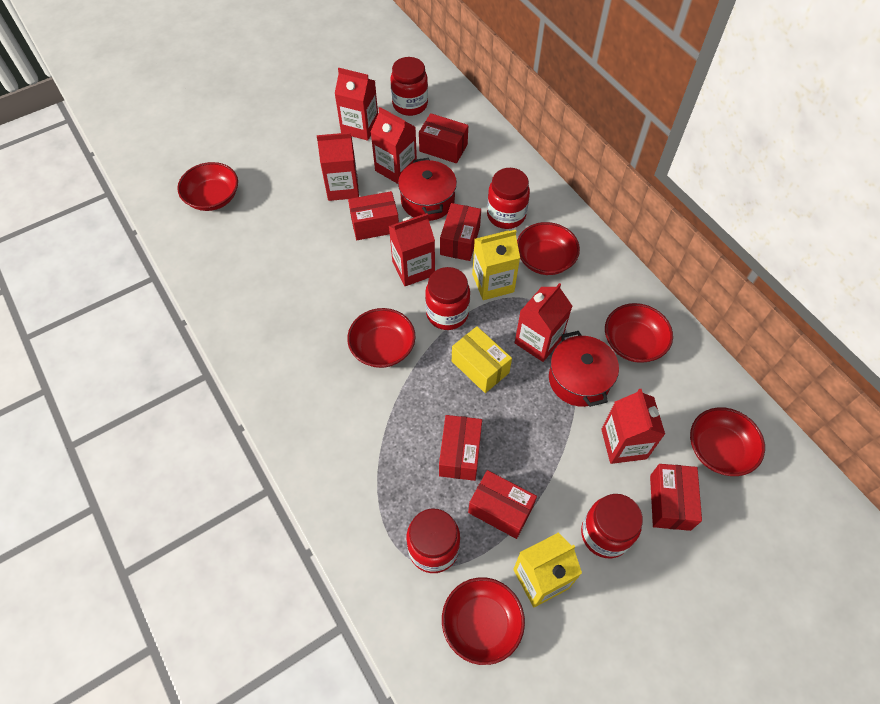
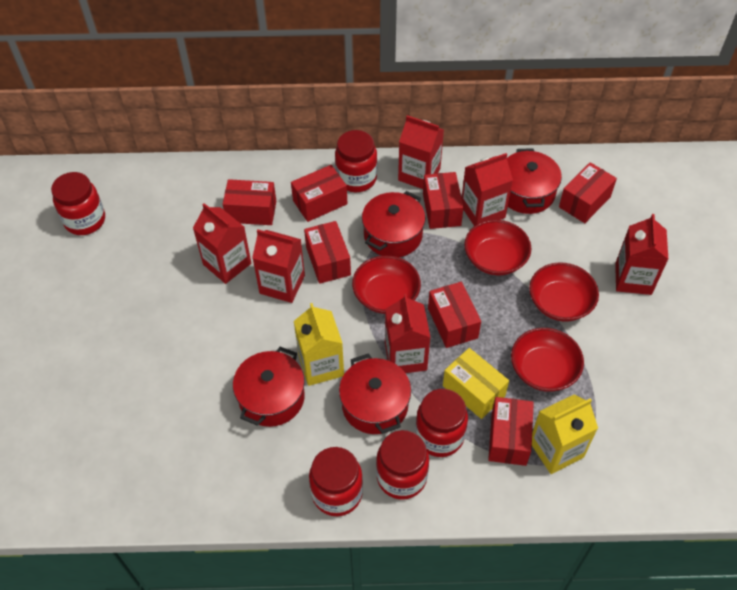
red bowl: [177,162,238,211] [347,308,415,368] [442,577,525,665] [517,222,580,275] [605,303,673,363] [690,407,765,476] = 6 -> [352,255,421,314] [464,220,532,275] [511,328,584,392] [529,263,599,321] = 4
red box: [348,191,399,240] [419,113,468,163] [439,415,482,481] [440,203,481,261] [468,470,537,539] [650,464,702,531] = 6 -> [223,179,276,225] [291,165,347,222] [304,221,351,284] [423,172,464,229] [428,282,481,348] [488,397,534,466] [559,162,617,223] = 7
red pot: [398,158,457,221] [549,331,619,407] = 2 -> [233,347,305,427] [339,353,411,434] [362,191,426,257] [507,148,562,214] = 4

